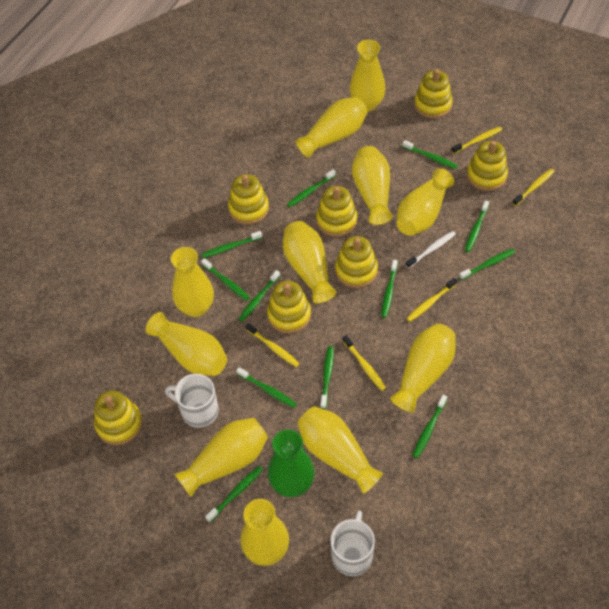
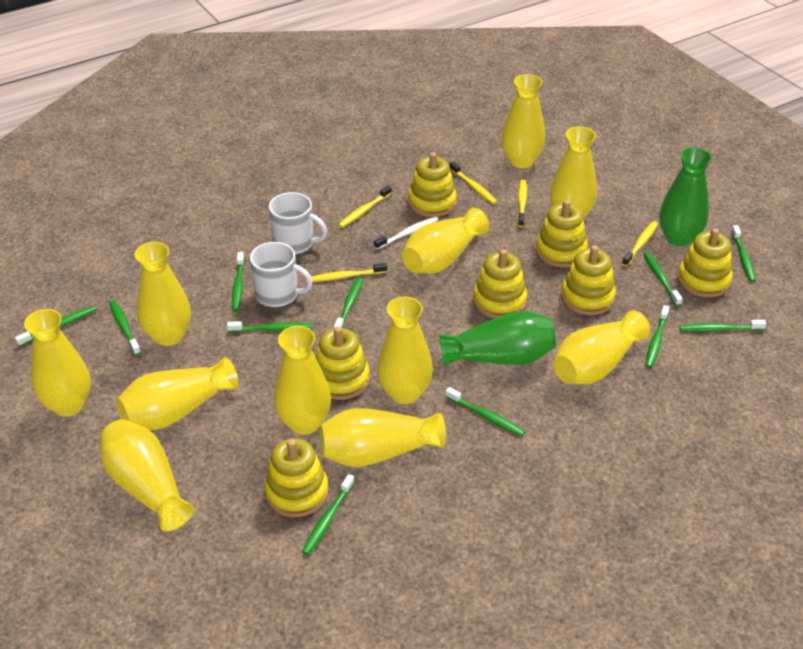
green toothbrush: [201,231,262,258] [201,258,250,301] [205,466,263,522] [236,367,297,408] [238,270,280,322] [287,169,336,207] [320,346,334,409] [381,260,398,318] [403,140,458,169] [412,395,447,458] [459,249,515,280] [465,200,489,252] = 12 -> [15,306,96,347] [109,301,141,355] [227,321,312,332] [232,252,245,311] [302,474,355,555] [334,277,363,328] [445,387,525,437] [643,252,682,306] [645,305,669,368] [679,320,766,332] [731,225,756,282] = 11
green vase: [268,429,315,497] = 1 -> [439,311,556,367] [659,147,712,246] = 2

